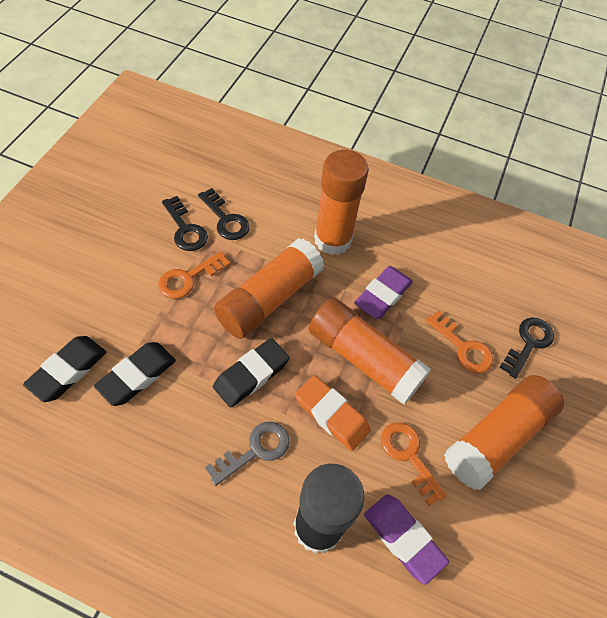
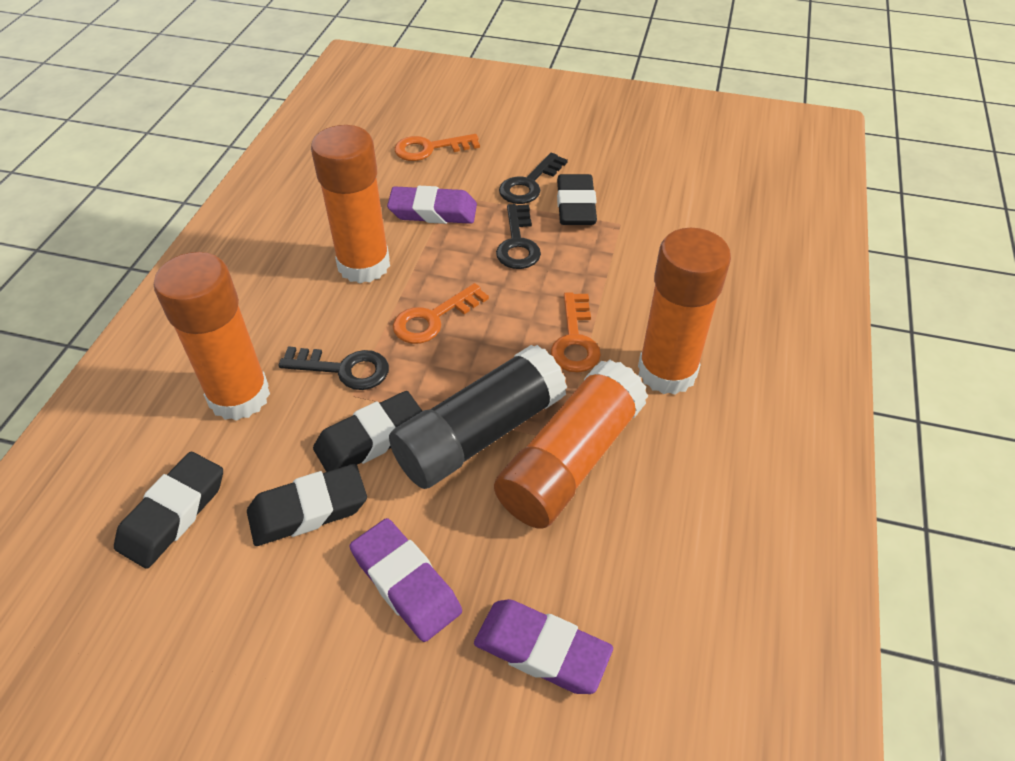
black eraser: [23,336,106,402] [94,342,176,406] [213,338,290,408] = 3 -> [114,452,223,569] [247,464,367,546] [313,391,422,472] [557,174,597,225] = 4
grey key: [205,422,290,486] = 1 -> none = 0
orange eraser: [295,375,371,451] = 1 -> none = 0
purple eraser: [354,266,413,319] [364,494,449,585] = 2 -> [349,518,462,642] [387,186,477,224] [474,599,613,694] = 3

